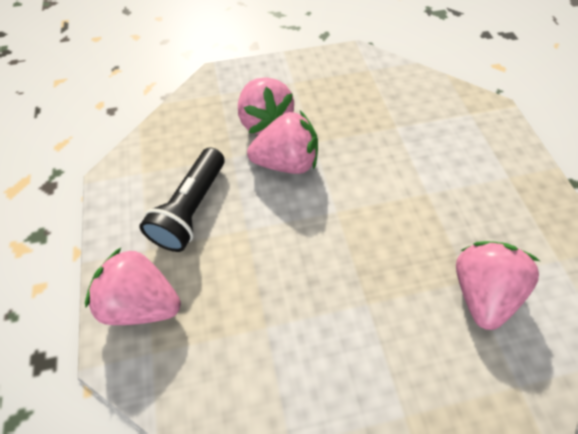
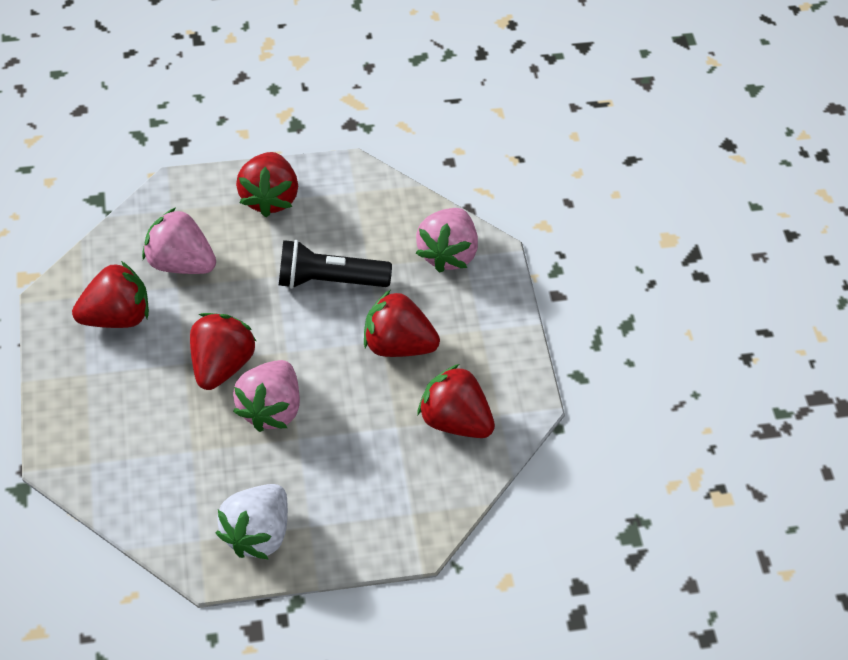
pink strawberry: [85,248,181,325] [238,78,294,135] [247,111,318,174] [456,241,540,330] = 4 -> [142,207,216,274] [233,360,300,432] [416,208,478,273] = 3
red strawberry: none = 0 -> [72,261,149,328] [190,313,256,390] [236,152,298,217] [364,290,440,357] [417,364,495,438] = 5
white strawberry: none = 0 -> [216,484,288,559] = 1

